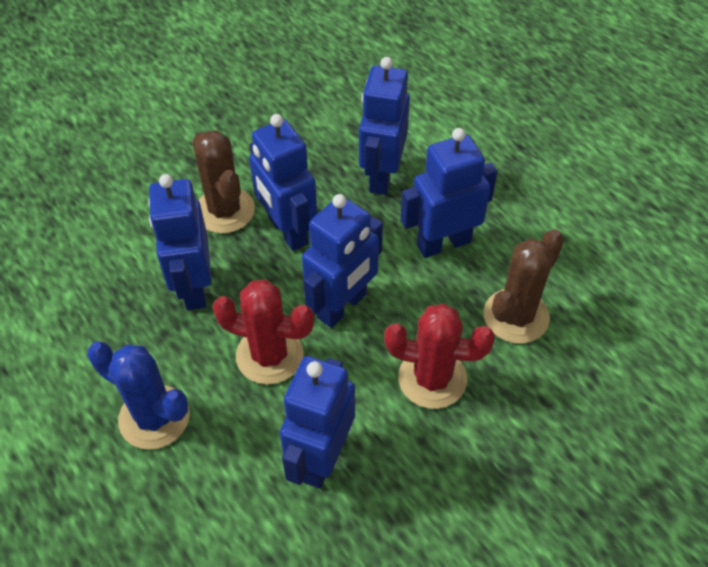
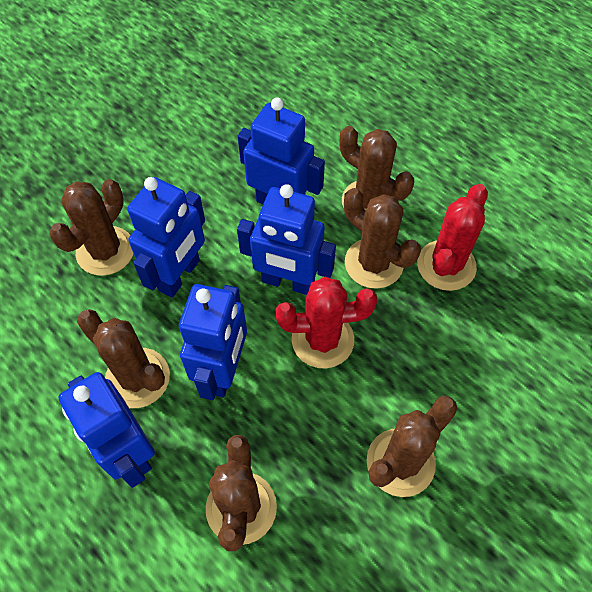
blue cactus: [87,342,190,450] = 1 -> none = 0
blue robot: [148,174,212,310] [249,114,317,251] [280,356,355,488] [302,194,383,328] [359,57,410,195] [400,128,497,258] = 6 -> [58,372,155,488] [127,177,205,298] [179,284,247,400] [237,184,336,295] [238,98,325,205] = 5
brown cactus: [192,130,255,233] [484,229,564,344] = 2 -> [49,179,133,276] [77,309,170,408] [206,435,277,551] [340,126,414,210] [344,188,421,289] [367,396,457,497] = 6

